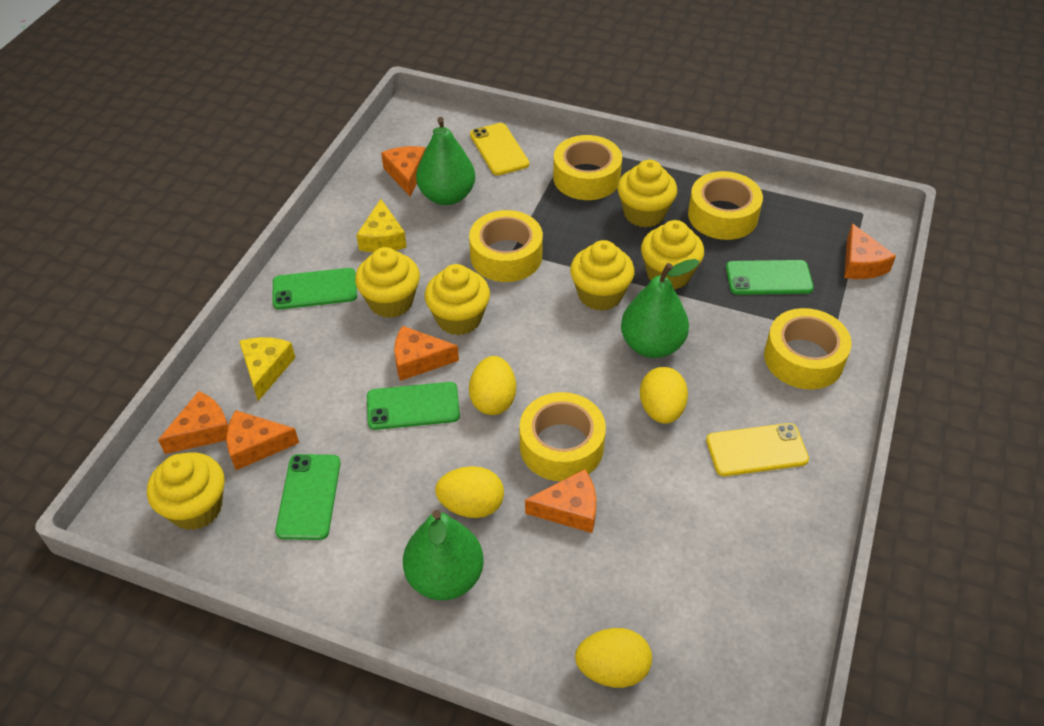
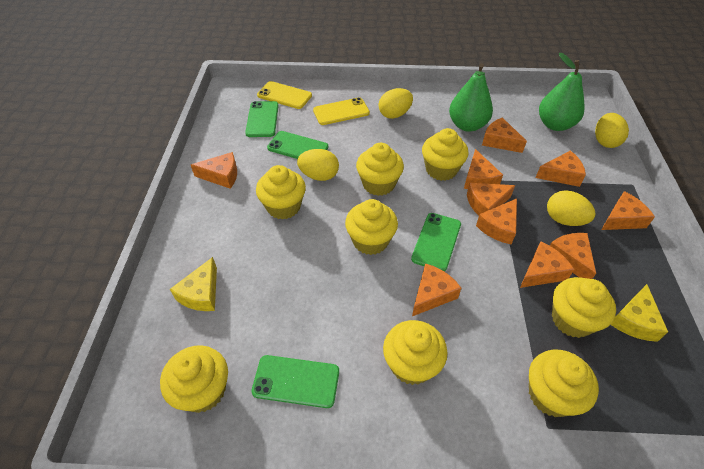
green pear: [403,510,484,600] [416,117,475,205] [621,259,700,358] = 3 -> [449,63,493,132] [539,53,585,131] = 2
orange cheese: [158,391,228,454] [226,410,299,470] [381,146,426,196] [394,326,459,381] [525,469,596,533] [844,223,896,279] = 6 -> [191,152,237,189] [412,263,461,316] [464,149,503,189] [467,183,515,215] [476,198,517,244] [482,117,527,153] [520,242,574,288] [536,151,586,187] [550,233,596,279] [601,191,655,230] = 10
yellow cupcake: [147,452,225,530] [355,247,420,318] [425,264,490,335] [570,240,634,311] [617,160,677,228] [641,220,704,290] = 6 -> [160,345,228,413] [256,165,306,219] [345,199,398,255] [356,143,404,196] [383,320,448,385] [422,128,469,181] [529,349,599,417] [552,277,616,338] = 8
yellow tape: [469,210,543,282] [520,392,606,481] [553,135,622,200] [688,171,763,240] [764,308,852,389] = 5 -> none = 0

